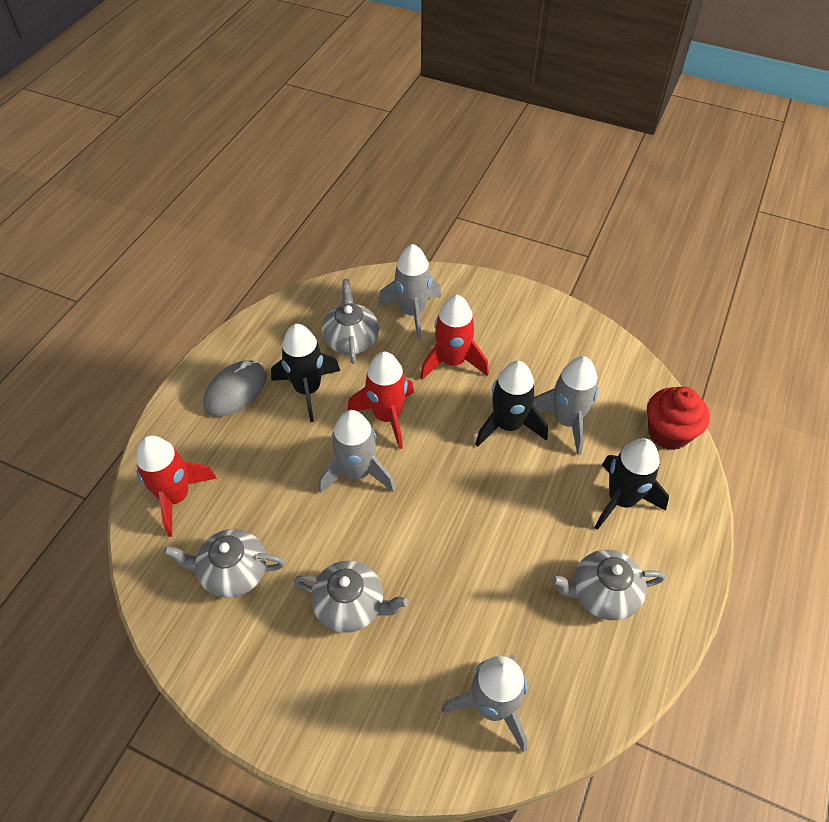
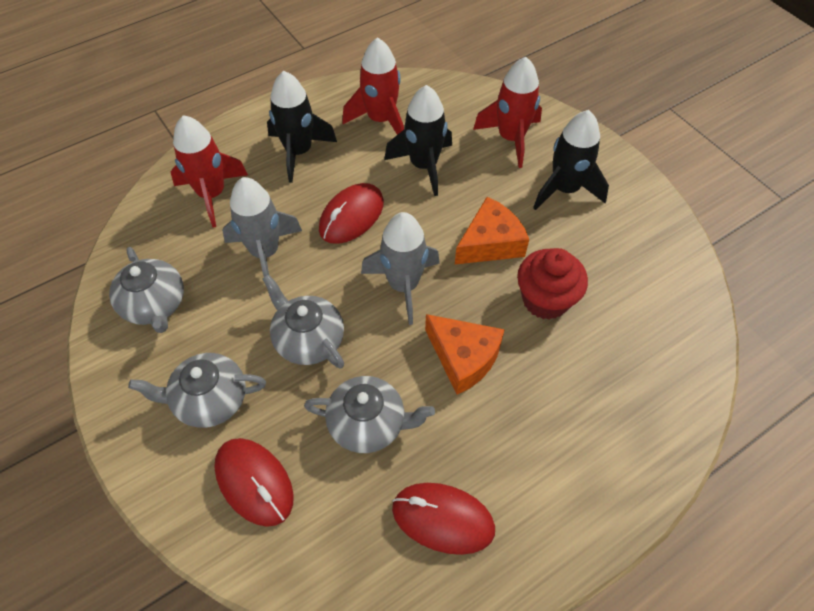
grey mouse: [203,360,267,417] = 1 -> none = 0
grey rocket: [319,410,395,493] [378,244,441,341] [442,655,528,753] [533,356,599,455] = 4 -> [222,177,302,290] [361,212,440,325] = 2
orange cheese: none = 0 -> [425,314,505,395] [455,197,529,264] = 2
red mouse: none = 0 -> [214,438,294,527] [319,183,384,244] [392,483,495,555] = 3

